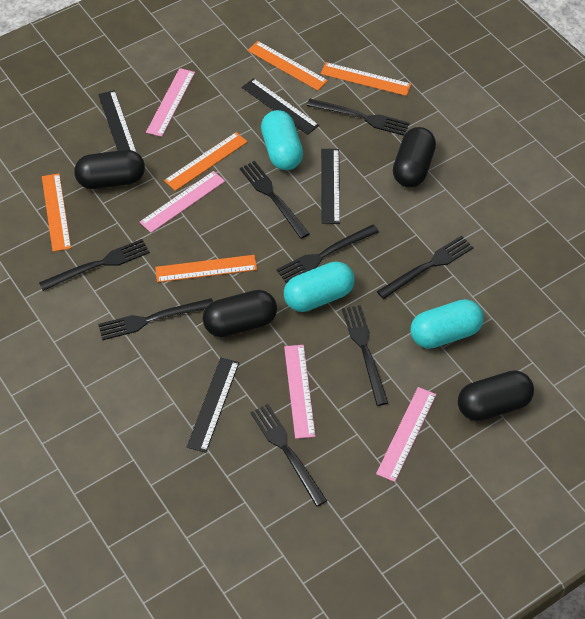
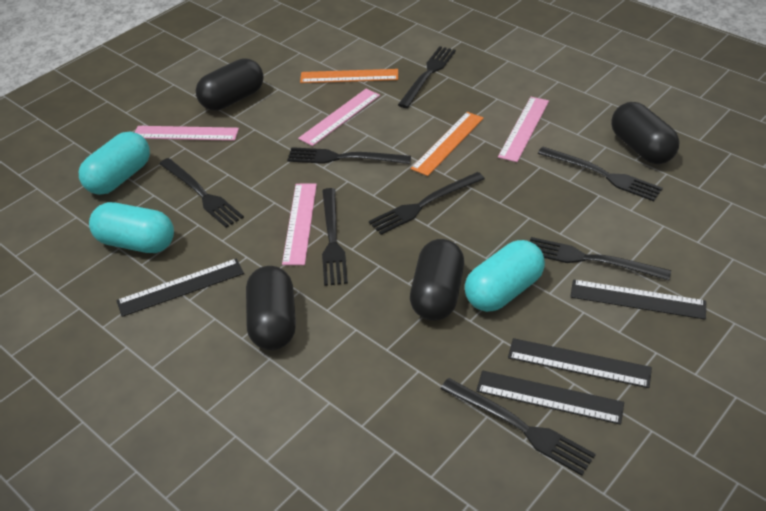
orange ruler: [42,173,71,252] [155,255,257,282] [164,132,247,191] [248,41,328,91] [321,62,411,96] = 5 -> [300,69,398,83] [411,112,484,176] = 2

